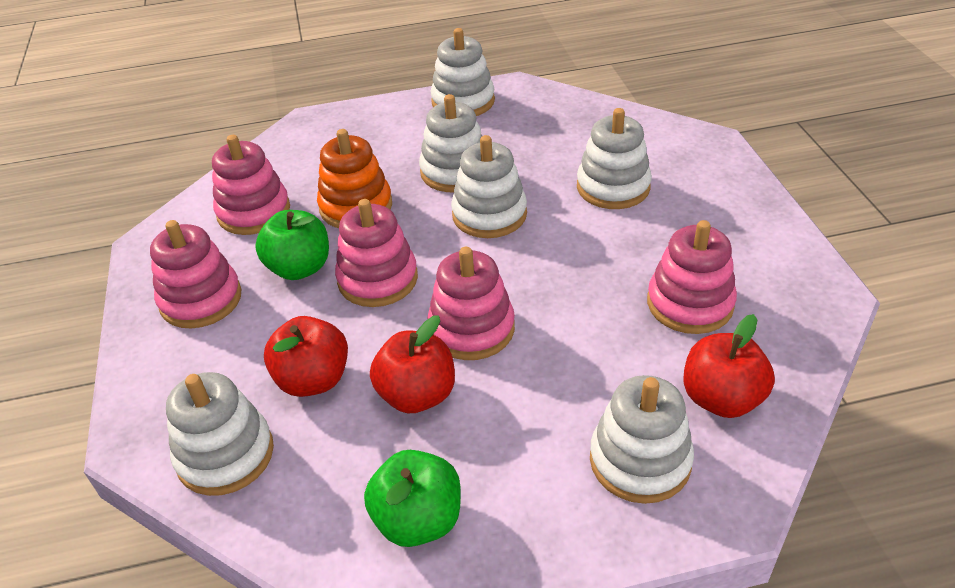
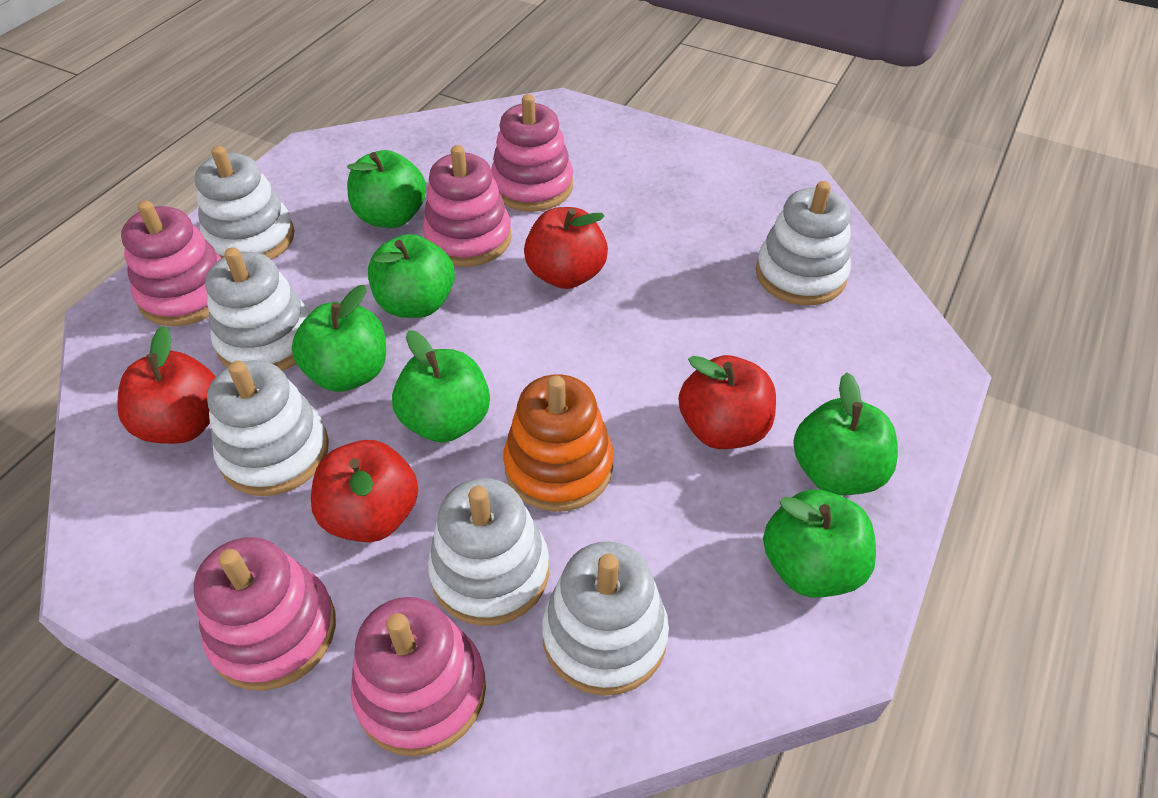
green apple: [255,210,329,280] [364,450,461,547] = 2 -> [292,285,386,392] [347,150,426,228] [368,234,455,318] [392,330,490,443] [763,489,876,597] [793,372,898,495] = 6
red apple: [264,316,348,397] [370,315,455,413] [684,314,775,418] = 3 -> [117,325,216,444] [311,440,419,542] [524,207,608,289] [679,355,776,449] = 4

